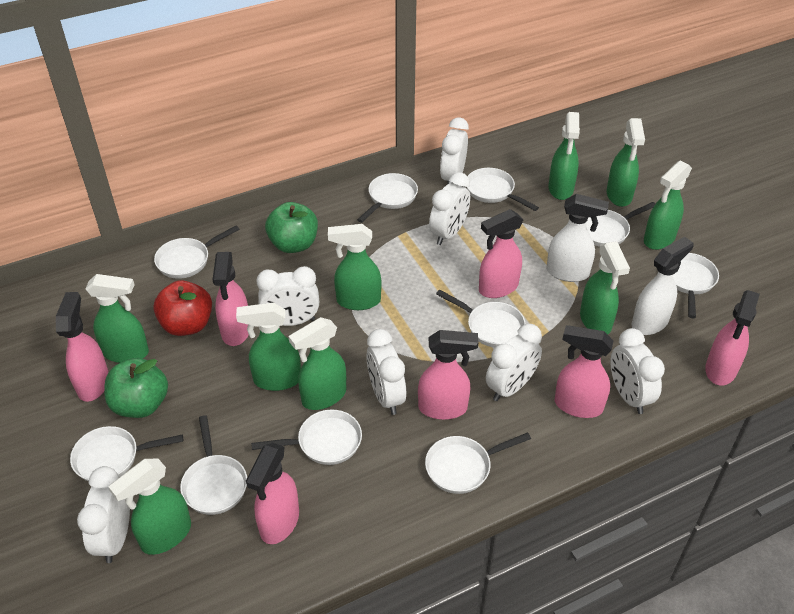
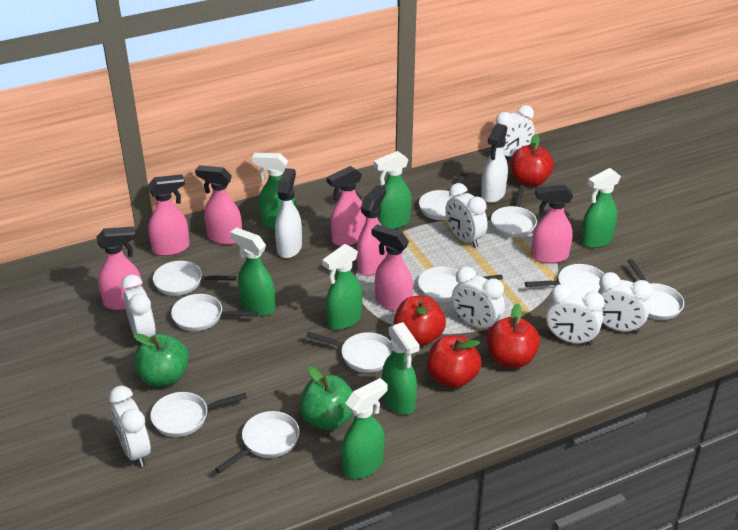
green spray bottle: [85,274,149,363] [108,459,191,555] [236,303,301,391] [288,317,346,410] [328,224,381,310] [548,112,580,200] [580,241,630,334] [606,118,645,207] [644,161,692,250] = 9 -> [230,227,275,316] [252,153,297,229] [322,244,362,330] [341,378,388,479] [374,151,412,229] [382,322,420,414] [581,168,621,248] = 7
red apple: [153,280,212,336] = 1 -> [394,296,446,346] [427,335,481,388] [487,303,540,368] [510,134,554,187] = 4

